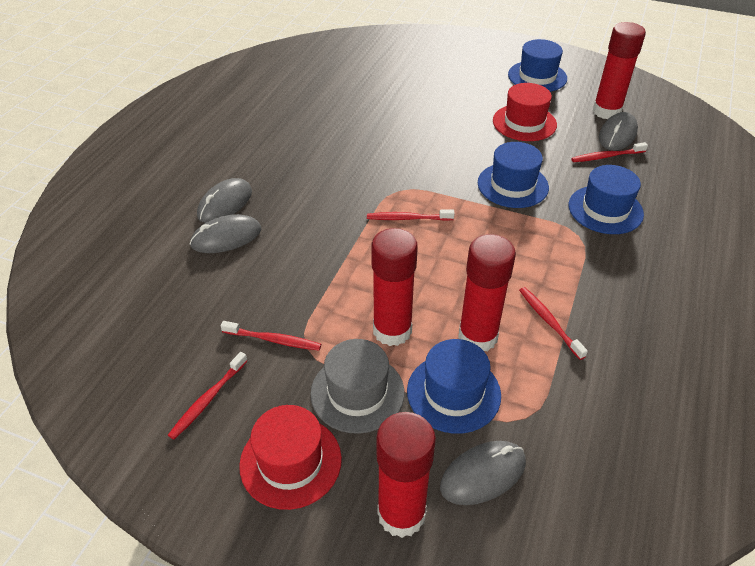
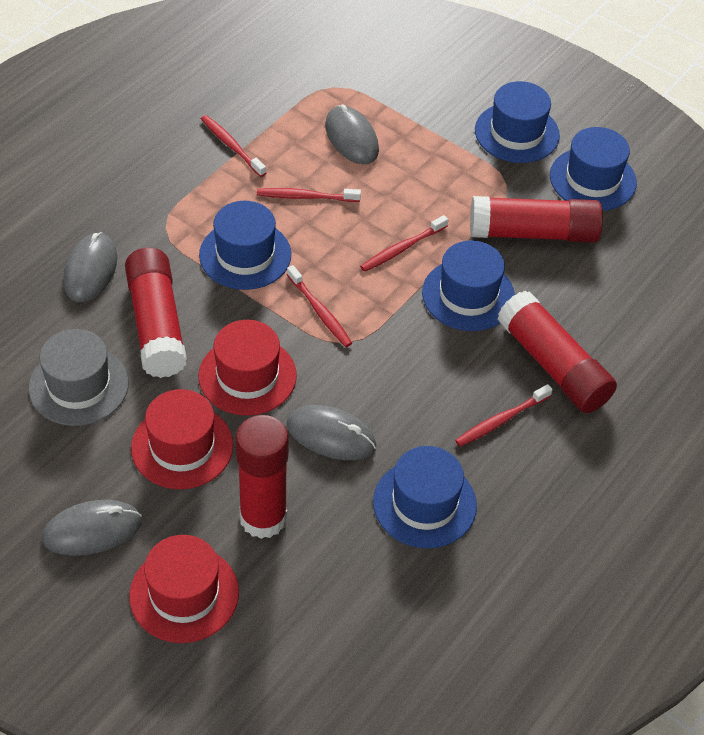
blue hat: [407,339,501,434] [478,142,549,208] [508,39,567,92] [569,165,644,234] = 4 -> [199,201,291,290] [373,446,477,548] [422,240,515,331] [475,81,560,163] [550,127,637,211] = 5
red hat: [239,405,342,510] [493,83,557,141] = 2 -> [129,535,239,643] [131,389,233,489] [198,320,297,416] = 3

